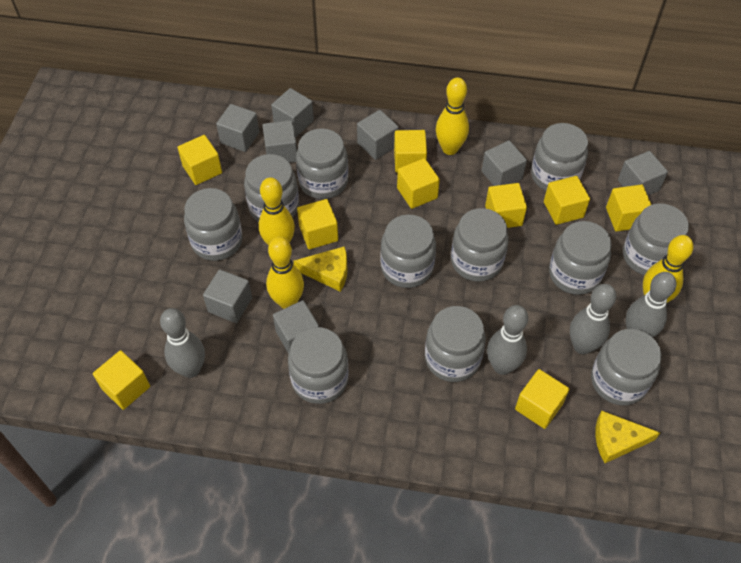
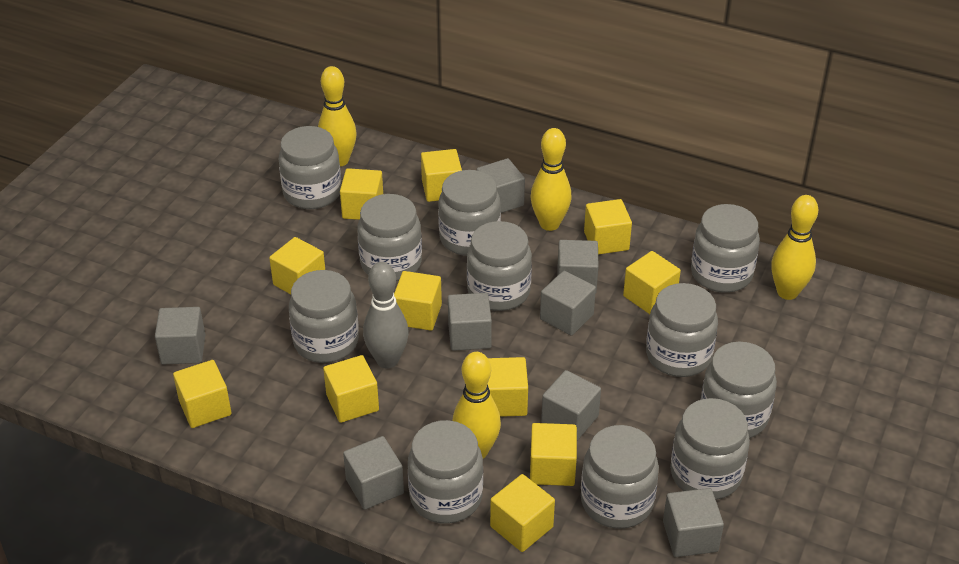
grey bowling pin: [160,308,205,378] [487,305,528,375] [570,284,616,355] [626,272,676,337] = 4 -> [363,262,409,369] = 1
yellow cheese: [293,246,348,292] [595,411,660,463] = 2 -> none = 0
yellow cube: [93,350,150,410] [177,135,222,185] [297,199,338,249] [394,130,427,173] [397,158,440,209] [485,183,527,228] [515,369,570,429] [544,176,590,225] [606,184,652,231] = 9 -> [173,360,231,428] [269,237,325,294] [323,355,379,423] [340,168,383,220] [394,271,442,331] [421,149,462,202] [488,357,528,417] [490,474,555,552] [530,423,577,486] [584,199,632,255] [623,251,681,314] = 11

